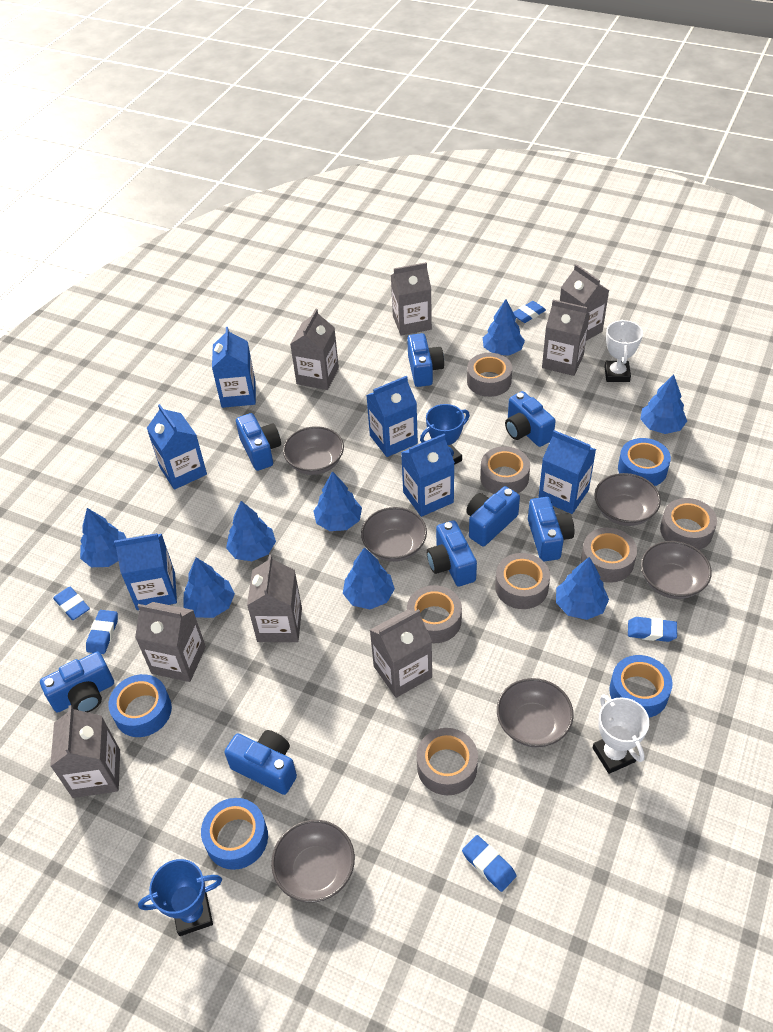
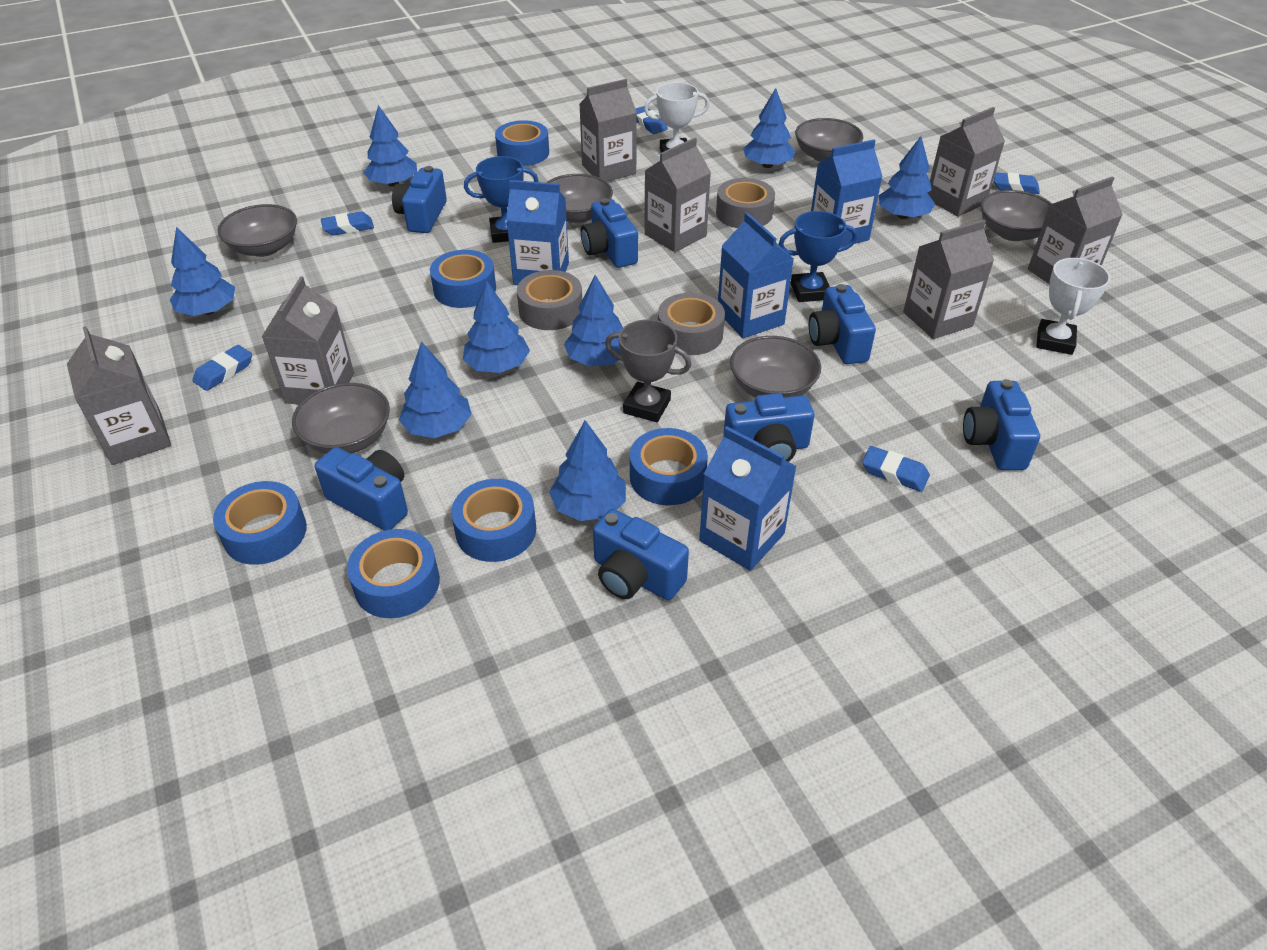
blue camera: [40,652,114,713] [224,730,297,795] [236,413,281,471] [407,333,444,387] [427,520,477,587] [466,486,520,546] [505,391,556,447] [528,497,574,561] = 8 -> [315,447,408,531] [392,166,447,233] [581,198,638,268] [593,509,689,600] [723,393,814,462] [809,284,876,364] [963,379,1040,470] = 7
blue carton: [114,533,177,610] [147,404,207,490] [212,327,256,408] [366,376,418,457] [401,434,455,517] [538,430,596,514] = 6 -> [506,180,569,285] [699,426,797,571] [718,212,794,338] [811,139,883,247] = 4
blue tape: [108,674,172,737] [201,798,268,870] [609,655,672,718] [618,438,671,486] = 4 -> [213,481,307,565] [347,529,440,618] [430,250,496,308] [451,479,536,562] [495,120,549,166] [630,428,708,506] = 6
grey carton: [50,705,120,798] [135,602,206,682] [247,555,302,642] [290,309,339,390] [370,609,432,698] [391,262,432,336] [542,300,590,376] [560,264,609,341] = 8 -> [67,326,171,465] [262,276,354,405] [579,79,637,182] [644,138,711,252] [903,220,994,339] [928,107,1005,217] [1028,176,1123,284] = 7
grey tape: [407,585,462,643] [417,728,478,795] [467,353,512,397] [480,446,530,494] [495,553,550,609] [581,528,637,583] [660,498,717,550] = 7 -> [517,270,582,330] [658,293,725,355] [716,178,775,228] = 3
grey trophy: none = 0 -> [605,319,691,422] = 1

